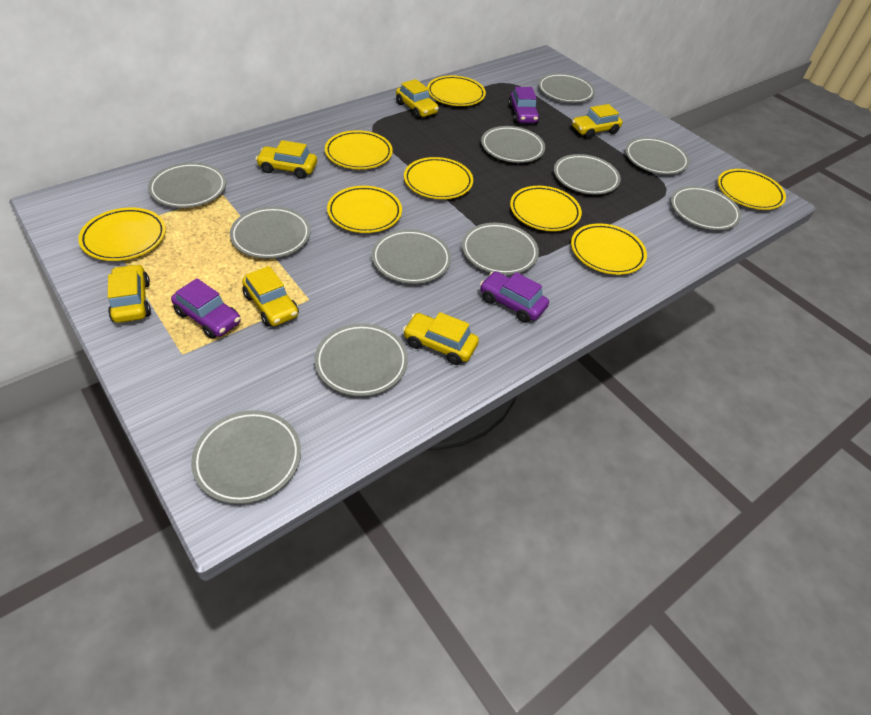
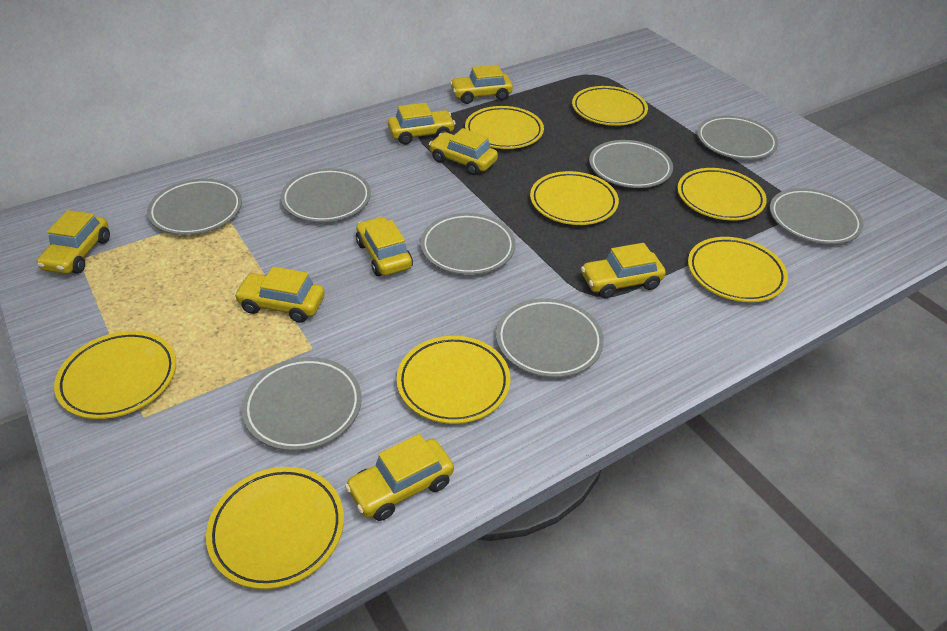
grey plate: [148,162,226,208] [191,410,301,504] [230,207,311,259] [314,323,408,396] [372,229,451,284] [462,223,539,275] [481,126,545,163] [538,73,595,103] [554,154,621,195] [625,137,690,174] [671,186,741,230] = 11 -> [147,179,242,235] [242,357,362,451] [281,168,371,222] [420,213,516,275] [496,298,604,378] [589,140,673,188] [697,116,778,160] [770,188,864,244] = 8
purple car: [171,278,241,339] [480,271,549,323] [508,87,540,124] = 3 -> none = 0
yellow car: [108,264,151,323] [242,266,299,327] [256,140,317,179] [396,79,439,119] [403,312,479,365] [572,104,622,139] = 6 -> [37,210,110,274] [234,267,325,323] [345,434,454,521] [356,216,413,276] [388,103,456,145] [429,128,498,175] [450,65,513,104] [581,243,666,298] = 8

